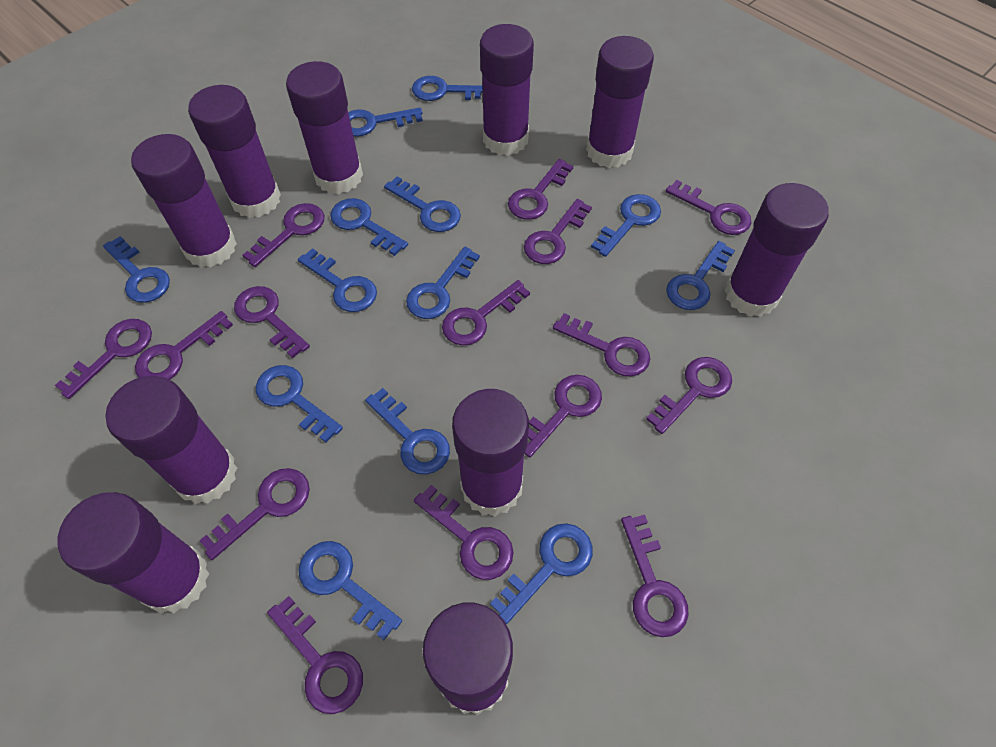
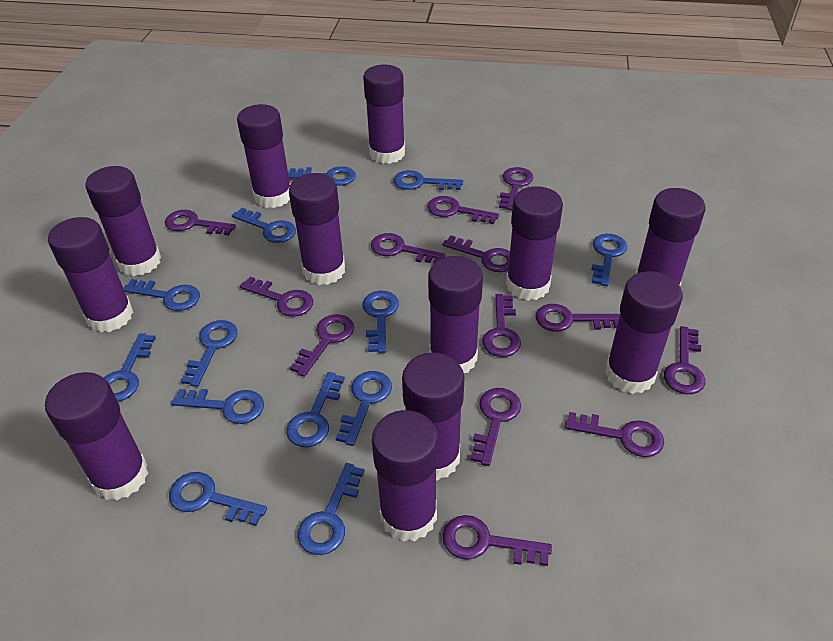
purple glue stick: [58,492,209,613] [105,376,237,504] [131,134,237,267] [188,85,281,218] [286,61,363,194] [423,603,513,715] [452,389,529,516] [480,24,534,156] [586,36,654,168] [724,183,829,317] = 10 -> [45,372,148,500] [48,217,133,333] [85,166,161,276] [237,104,291,208] [289,173,345,285] [363,65,405,164] [372,410,438,542] [402,352,465,481] [428,256,483,373] [506,186,563,301] [605,271,683,394] [636,188,705,286] = 12
purple key: [55,319,152,399] [135,311,233,380] [199,468,310,560] [234,286,310,358] [243,203,325,267] [267,596,363,714] [414,485,514,580] [442,280,530,345] [508,159,573,220] [524,199,592,264] [525,375,602,458] [553,313,650,377] [621,515,689,637] [646,357,732,434] [666,180,751,235] = 15 -> [165,210,236,236] [240,277,313,317] [290,314,354,377] [371,233,445,264] [428,196,499,224] [442,235,510,272] [443,515,552,566] [470,388,521,466] [482,294,521,357] [499,167,533,210] [536,304,620,332] [565,412,664,457] [664,326,705,394] = 13

